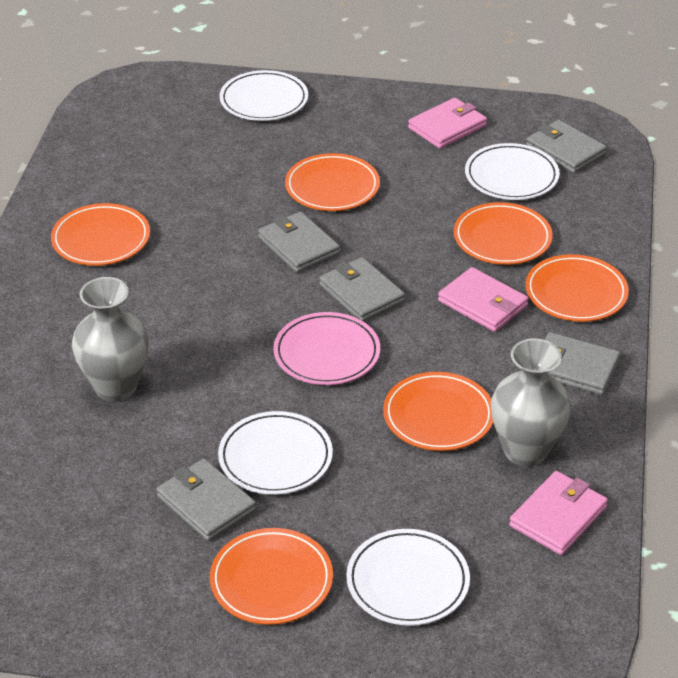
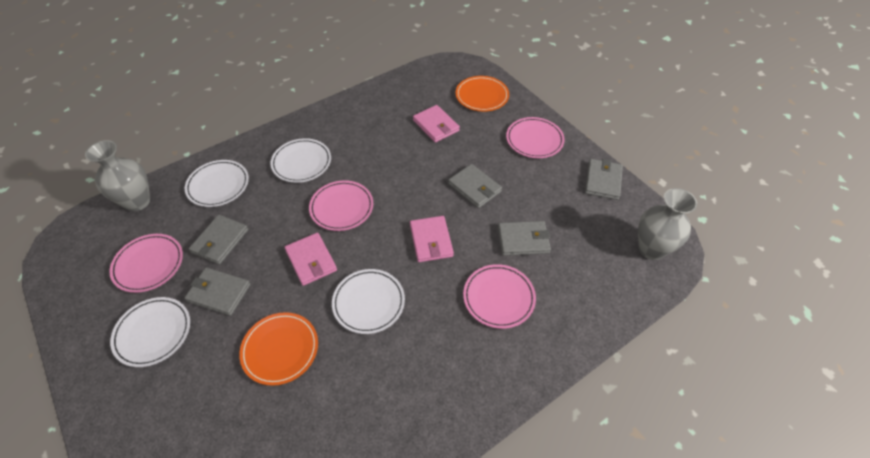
orange plate: [51,203,150,266] [210,528,333,625] [285,153,380,211] [383,372,493,451] [454,202,553,265] [525,254,629,322] = 6 -> [239,312,318,386] [455,76,509,112] = 2
pink plate: [273,312,380,385] = 1 -> [109,234,183,293] [309,180,373,231] [463,264,536,329] [506,117,565,158] = 4

